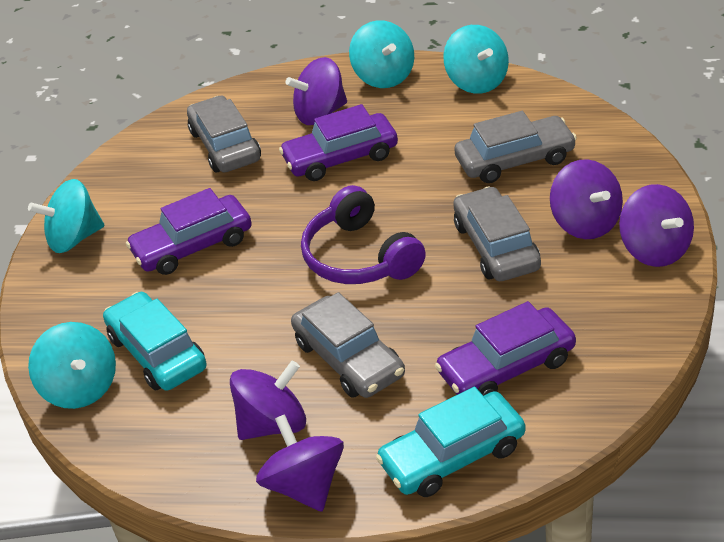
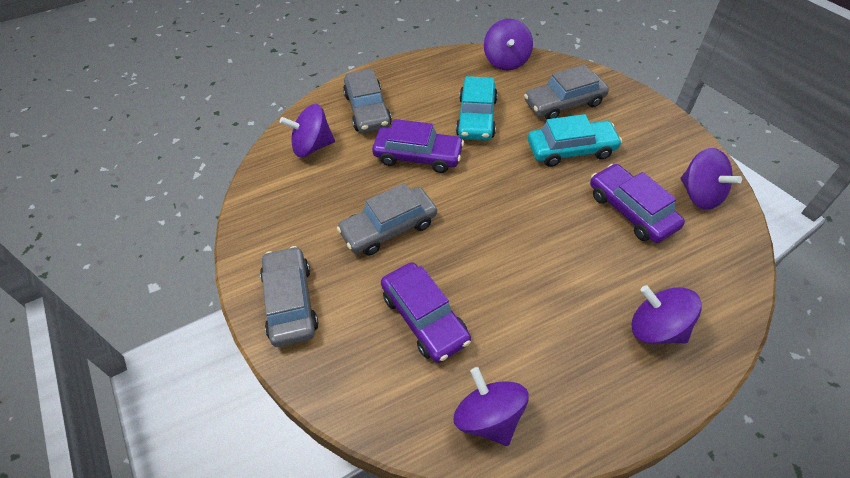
purple headphones: [301,185,426,284] = 1 -> none = 0
turquoise spinning top: [28,179,104,253] [28,322,116,409] [349,20,414,88] [443,25,509,94] = 4 -> none = 0

